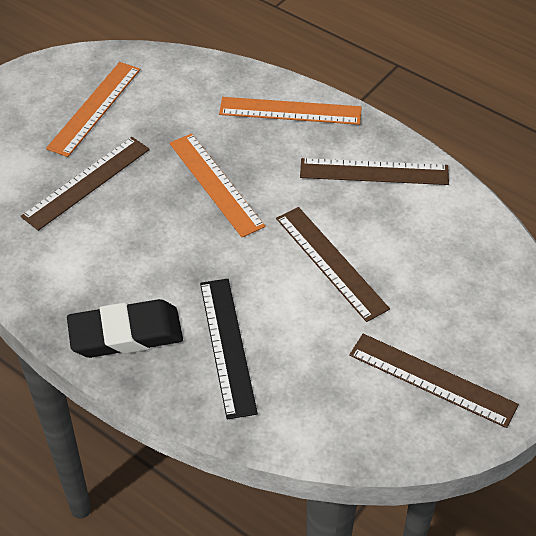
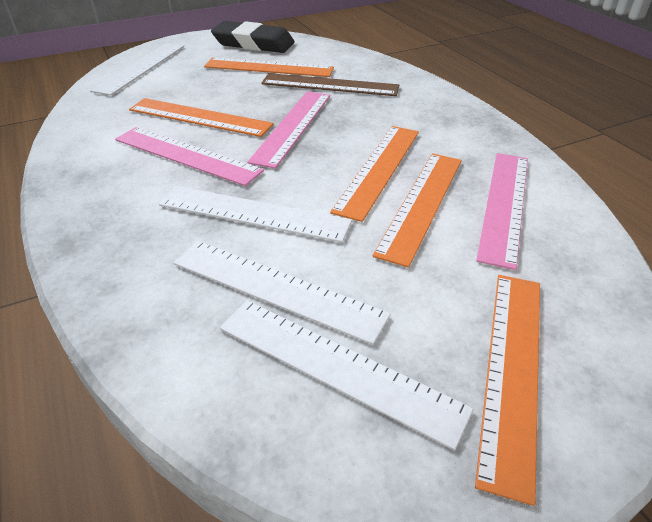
black ruler: [200,279,258,420] = 1 -> none = 0
brown ruler: [21,137,150,231] [276,207,390,322] [300,158,449,185] [349,334,519,428] = 4 -> [261,73,399,96] = 1
orange ruler: [46,62,140,157] [169,134,265,237] [219,97,361,125] = 3 -> [129,98,274,137] [204,57,334,77] [330,126,419,222] [373,153,461,268] [475,275,540,506] = 5
pink ruler: none = 0 -> [115,127,264,186] [247,91,330,169] [476,153,528,270] = 3
white ruler: none = 0 -> [90,43,184,96] [159,186,352,243] [174,241,391,345] [220,300,473,450] = 4

